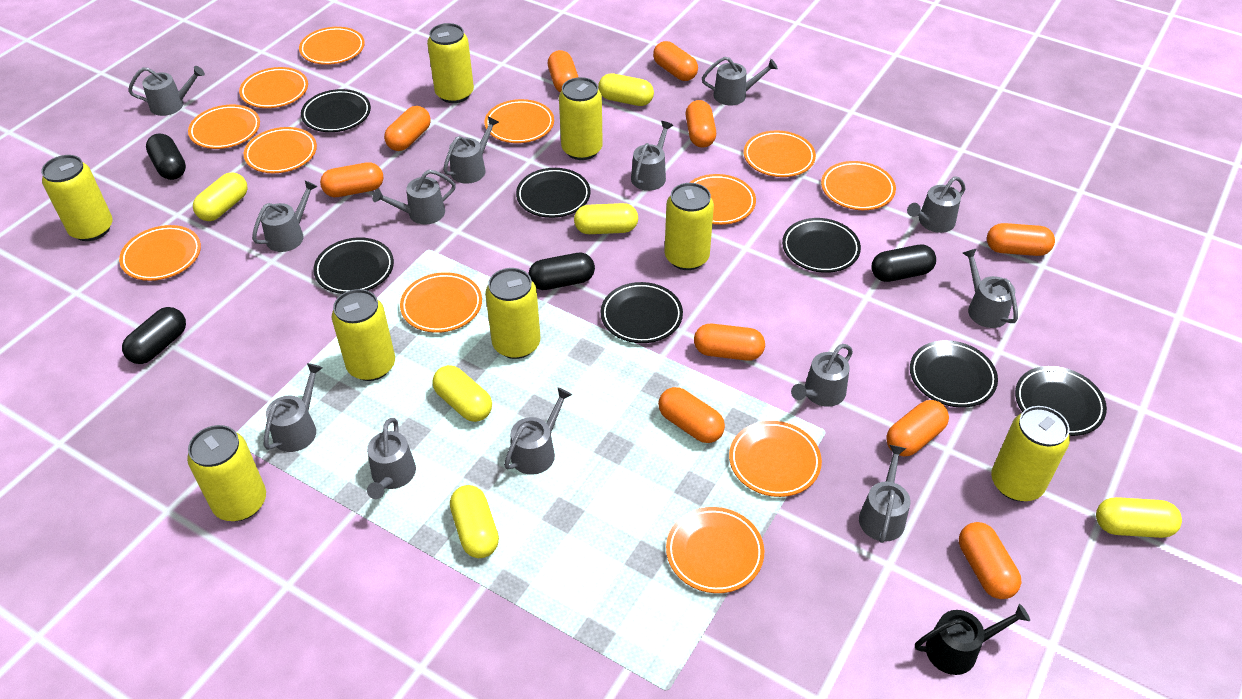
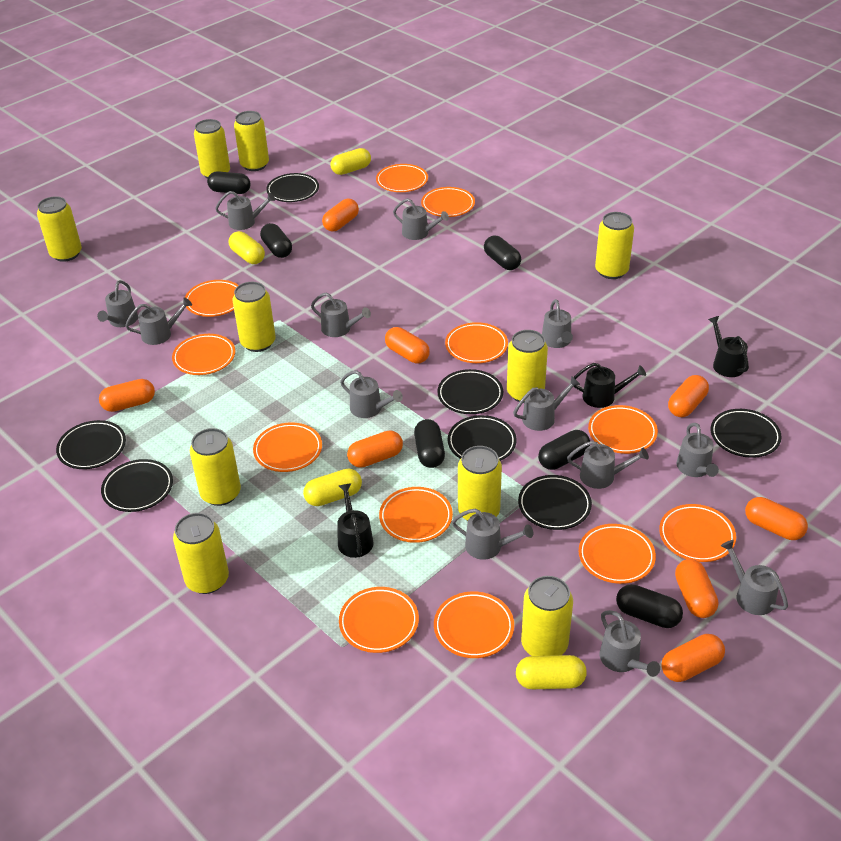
black capsule: [122,307,186,364] [146,133,186,180] [528,253,595,290] [872,245,936,282] = 4 -> [207,171,251,194] [260,223,292,258] [414,419,445,468] [484,236,521,270] [538,430,590,470] [616,584,683,628] = 6
black watering can: [915,604,1030,675] = 1 -> [337,483,374,558] [573,363,646,408] [708,316,749,377] = 3
orange capsule: [320,162,383,197] [384,106,431,151] [548,50,578,92] [653,41,698,81] [658,387,725,443] [685,100,716,148] [694,324,765,361] [886,400,949,456] [959,522,1021,599] [987,223,1055,256] = 10 -> [99,379,155,412] [322,199,359,232] [347,430,403,468] [385,327,430,364] [661,634,725,682] [668,375,709,417] [675,559,718,618] [745,497,808,540] = 8
yellow can: [41,155,113,241] [187,425,266,521] [332,289,395,381] [427,23,474,103] [485,268,540,359] [559,77,603,160] [664,183,714,270] [991,406,1070,501] = 8 -> [37,196,82,262] [173,513,229,594] [190,428,241,506] [194,119,230,179] [233,282,275,352] [234,111,269,171] [458,446,502,521] [507,330,548,403] [521,576,573,656] [595,212,634,279] = 10
yellow capsule: [193,172,248,221] [432,365,492,422] [450,485,499,558] [574,203,638,234] [598,73,654,106] [1096,497,1182,538] = 6 -> [229,231,265,264] [303,469,362,506] [331,148,371,175] [516,655,587,689] = 4

